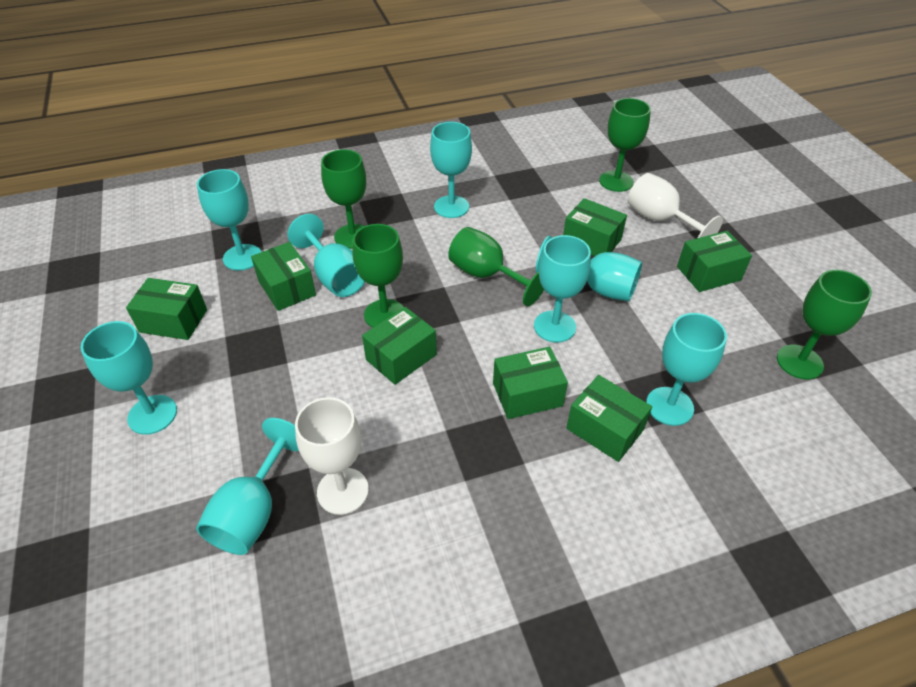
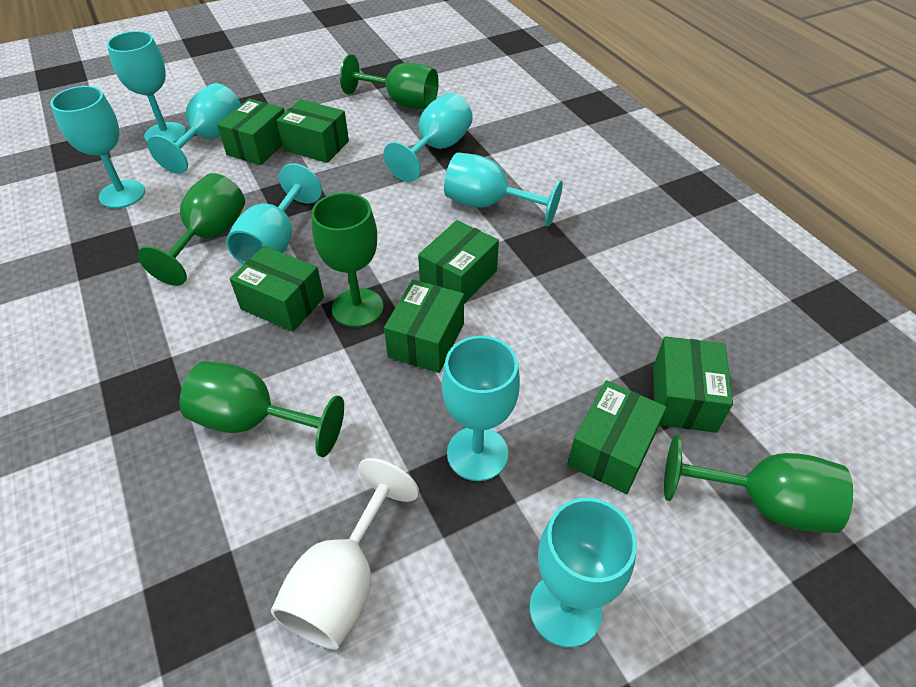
white goblet: [295,397,369,515] [628,173,723,238] = 2 -> [271,458,419,650] = 1

